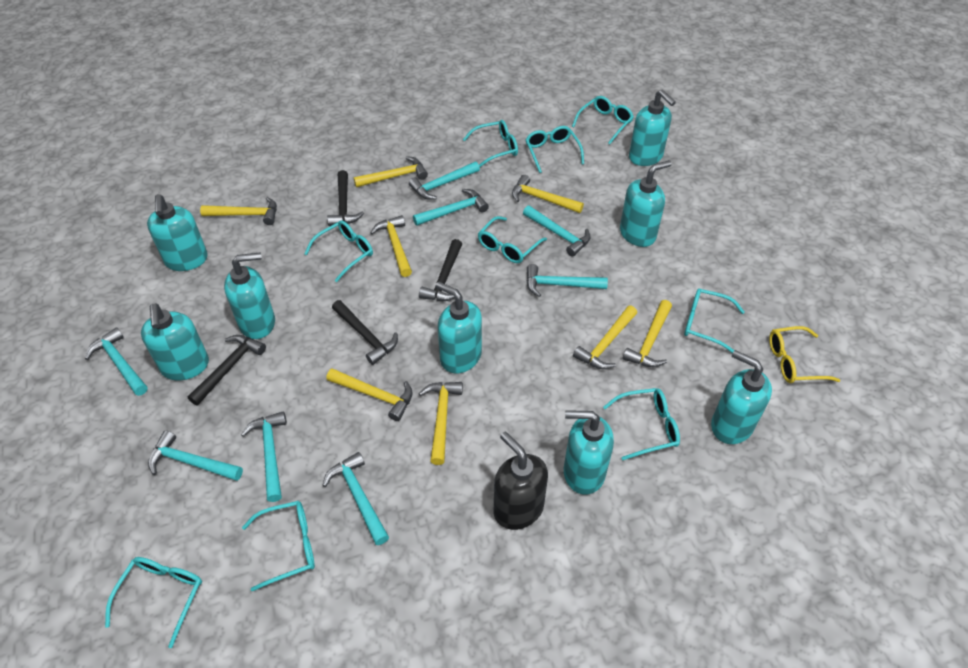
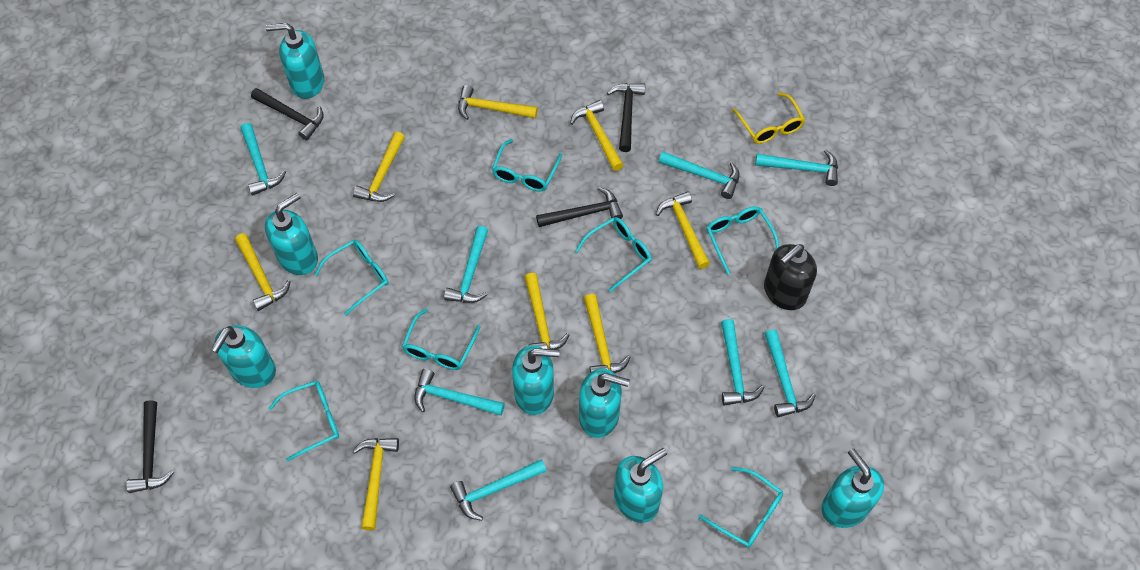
turquoise glasses: [105,557,202,648] [242,501,315,591] [304,220,373,282] [463,120,518,167] [478,216,547,263] [525,126,584,173] [572,96,634,144] [603,388,680,460] [684,288,745,353] = 9 -> [269,380,339,461] [314,240,388,315] [402,309,480,370] [492,139,562,192] [575,217,652,292] [699,467,783,548] [707,206,779,274] = 7
turquoise soap dispenser: [141,304,209,381] [147,194,208,271] [224,252,275,339] [436,281,482,373] [564,410,614,495] [620,160,672,247] [629,90,676,166] [711,350,772,444] = 8 -> [211,325,276,388] [265,193,318,275] [266,23,324,99] [512,345,560,415] [579,368,630,438] [614,448,667,523] [821,448,884,528] = 7

